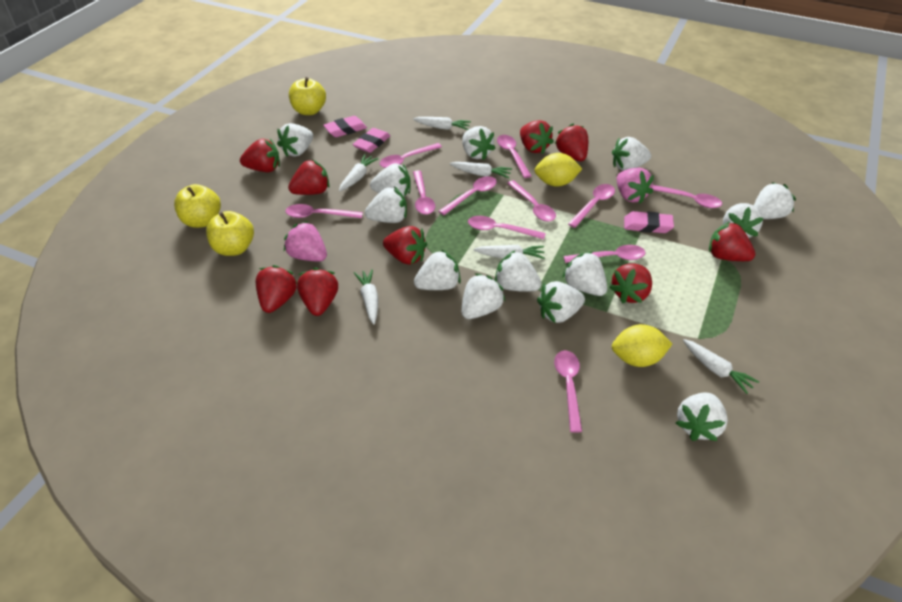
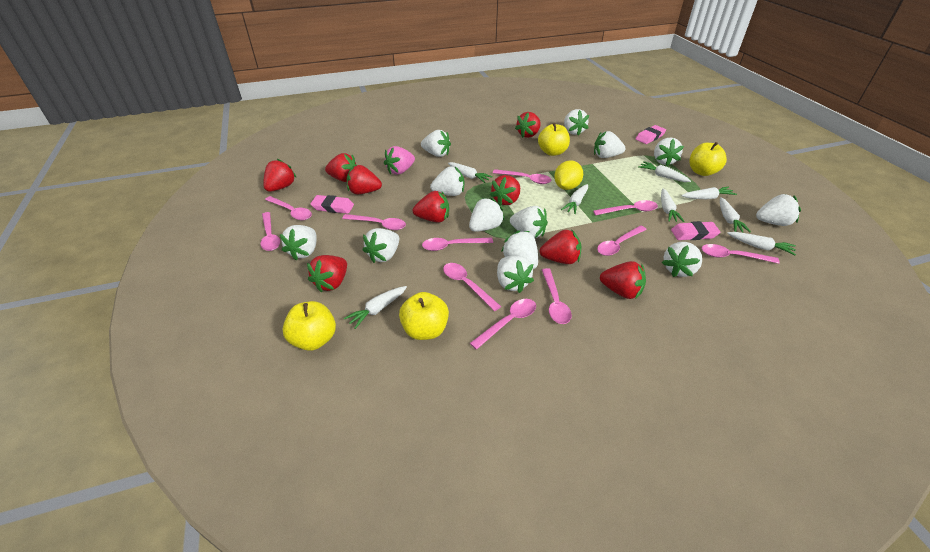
pink strawberry: [284,221,327,262] [617,168,654,204] = 2 -> [384,146,415,175] = 1
white carrot: [339,154,379,191] [354,269,378,324] [413,117,471,130] [450,162,512,178] [473,245,545,259] [683,339,759,394] = 6 -> [344,286,407,329] [448,162,493,183] [561,184,588,214] [638,161,691,182] [661,189,685,222] [681,187,737,199] [720,197,751,232] [727,232,796,255] = 8
yellow apple: [174,184,221,228] [206,211,254,256] [289,77,326,115] = 3 -> [282,301,336,351] [399,292,449,340] [538,123,570,156] [689,142,727,176] = 4
yellow lemon: [534,153,582,187] [612,324,672,367] = 2 -> [554,160,583,190] = 1

